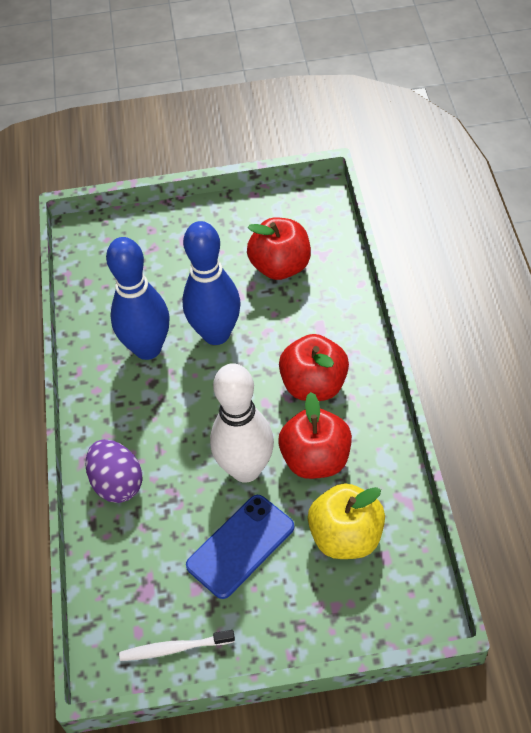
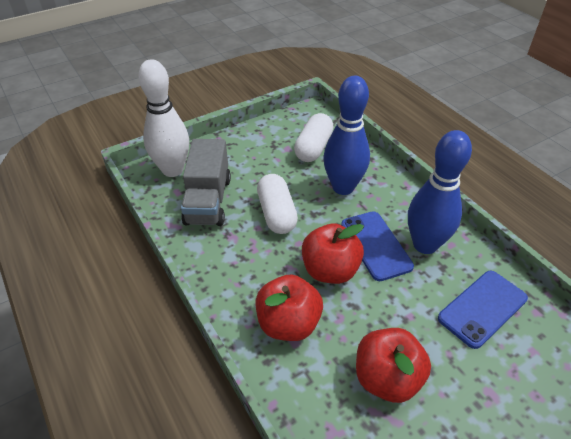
blue phone: [186,495,294,599] = 1 -> [341,211,414,281] [438,271,528,349] = 2
grey truck: none = 0 -> [181,139,231,226] = 1
purple egg: [85,439,142,503] = 1 -> none = 0
white capsule: none = 0 -> [257,174,298,234] [294,113,334,162] = 2
white toothbrush: [119,630,235,661] = 1 -> none = 0
yellow apple: [308,483,385,559] = 1 -> none = 0

